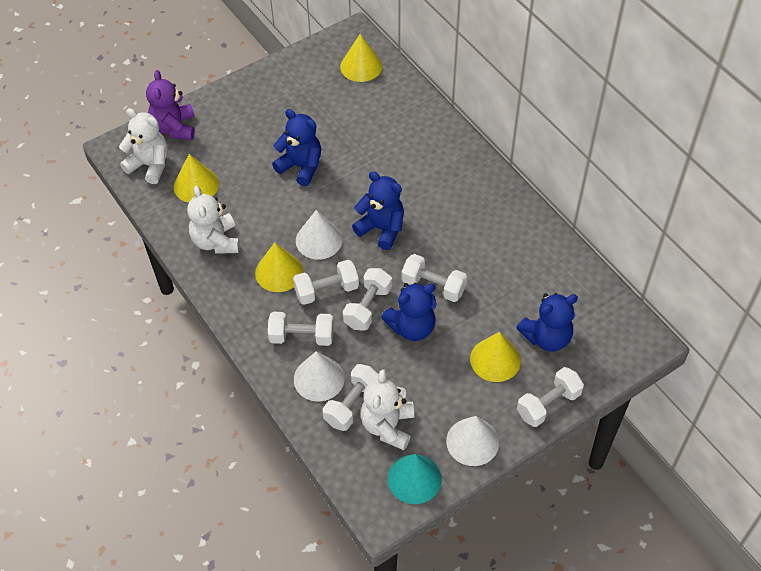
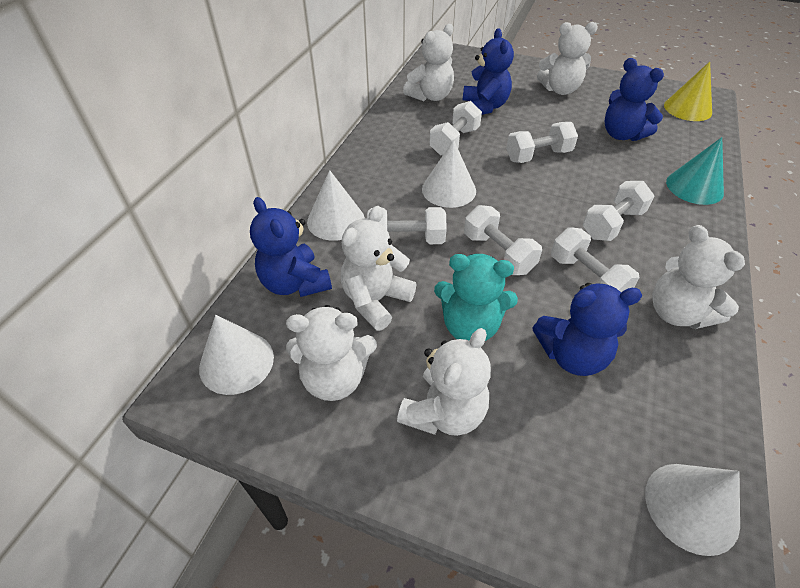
purple teddy bear: [146,70,195,140] = 1 -> none = 0
turquoise teddy bear: none = 0 -> [434,254,518,341] = 1
white cone: [294,351,345,402] [296,210,343,259] [446,416,499,466] = 3 -> [199,315,274,395] [307,170,365,241] [422,140,476,208] [645,464,740,556] = 4
white teddy bear: [119,108,168,184] [187,186,240,254] [361,369,414,450] = 3 -> [286,305,377,401] [341,206,416,331] [397,328,491,436] [403,24,454,101] [537,22,598,95] [652,225,745,329] = 6
yellow cone: [174,154,219,203] [255,243,303,292] [340,34,382,82] [470,332,521,382] = 4 -> [664,62,712,121] = 1

